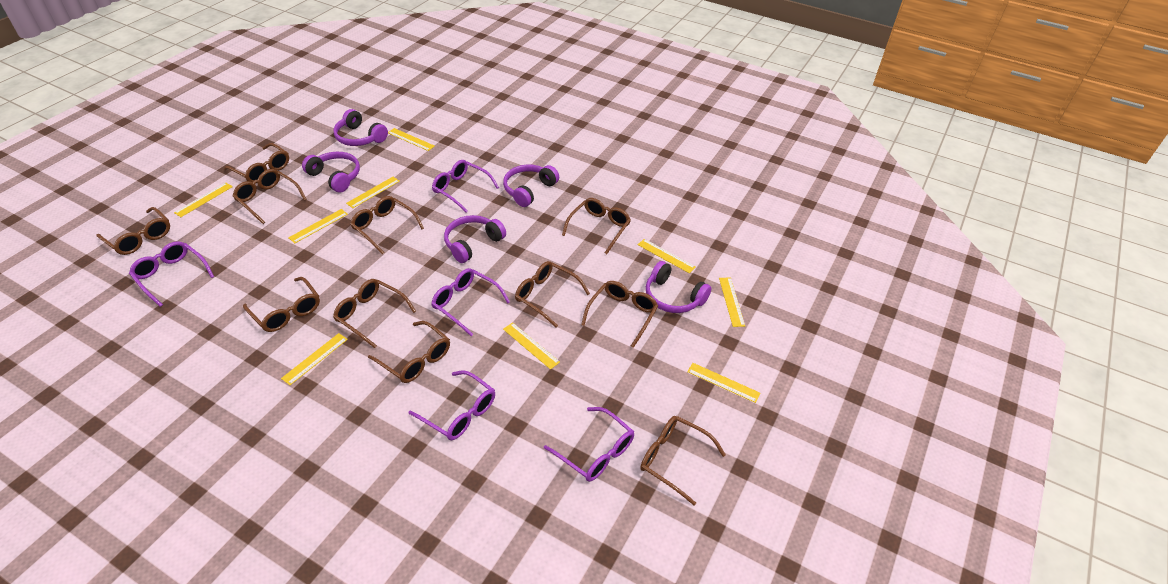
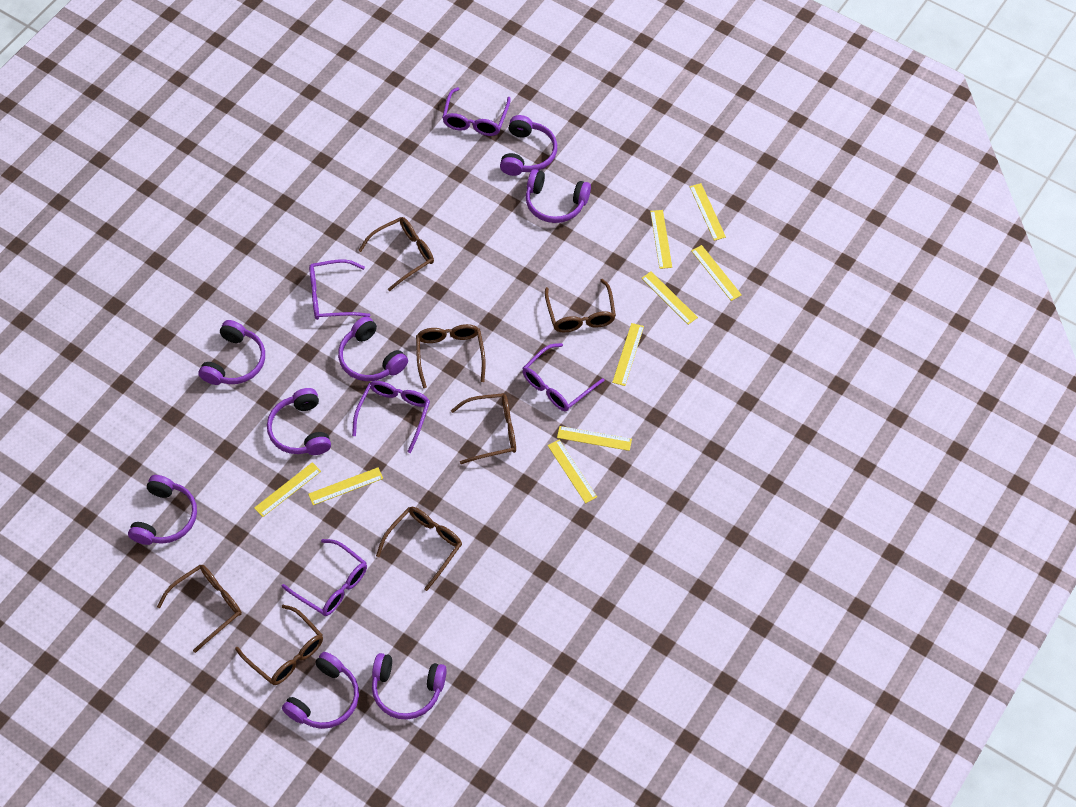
brown glasses: [96,207,170,255] [224,143,289,182] [232,169,307,224] [243,277,320,332] [333,279,416,348] [350,196,424,254] [368,321,450,383] [515,261,590,327] [562,198,631,254] [581,281,658,348] [640,416,726,505] = 11 -> [157,565,242,653] [235,605,323,685] [358,217,434,291] [376,507,462,591] [416,324,486,388] [451,393,516,464] [545,279,616,332] = 7
purple headphones: [302,152,360,192] [333,109,388,146] [444,215,506,263] [503,165,559,207] [646,261,712,313] = 5 -> [128,475,197,545] [198,320,265,385] [267,388,331,455] [282,652,359,729] [338,316,408,381] [372,653,447,719] [500,115,557,176] [526,169,591,223] = 8

